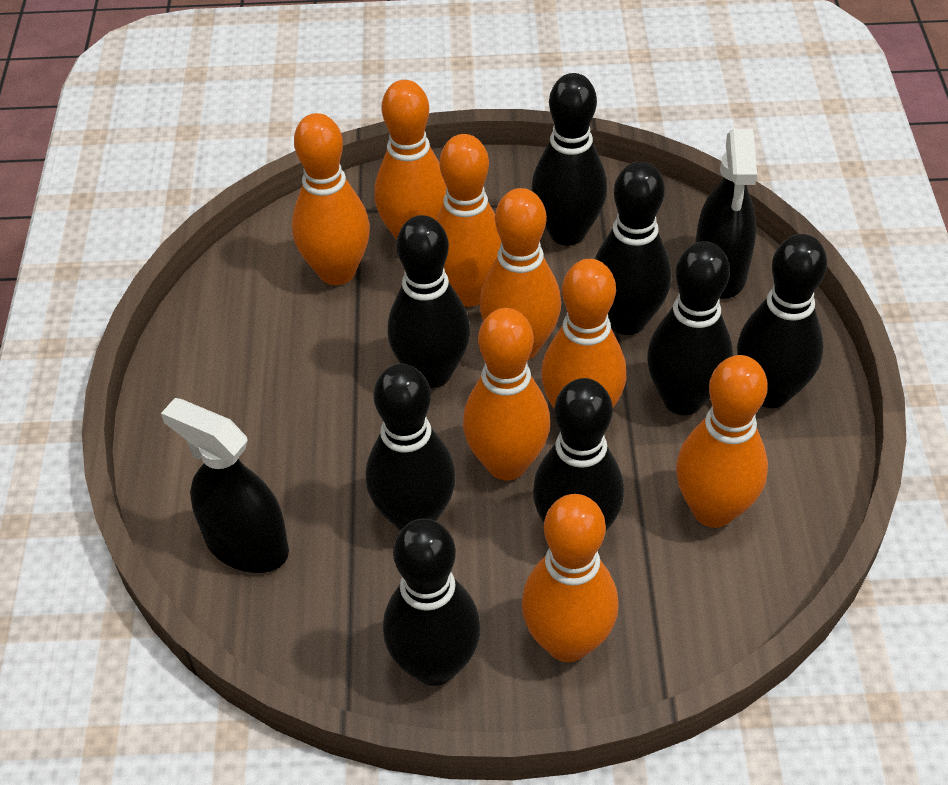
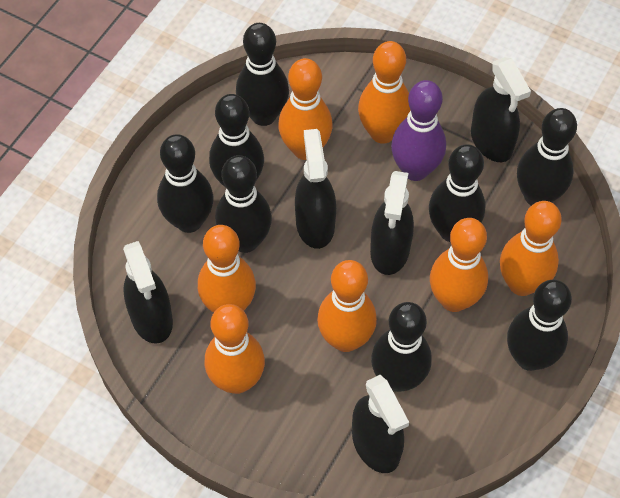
black spray bottle: [161,398,289,573] [696,129,757,299] = 2 -> [123,241,173,344] [295,129,336,249] [352,375,409,473] [370,171,414,275] [471,57,531,162] = 5
orange bowling pin: [292,113,370,285] [374,80,447,240] [436,134,501,307] [463,308,550,480] [479,188,561,360] [521,494,618,662] [541,259,626,408] [676,355,768,528] = 8 -> [198,225,256,313] [205,304,265,394] [278,58,332,160] [317,260,377,352] [358,41,410,144] [430,218,488,312] [500,201,562,296] = 7
purple bowling pin: none = 0 -> [391,80,446,181] = 1

